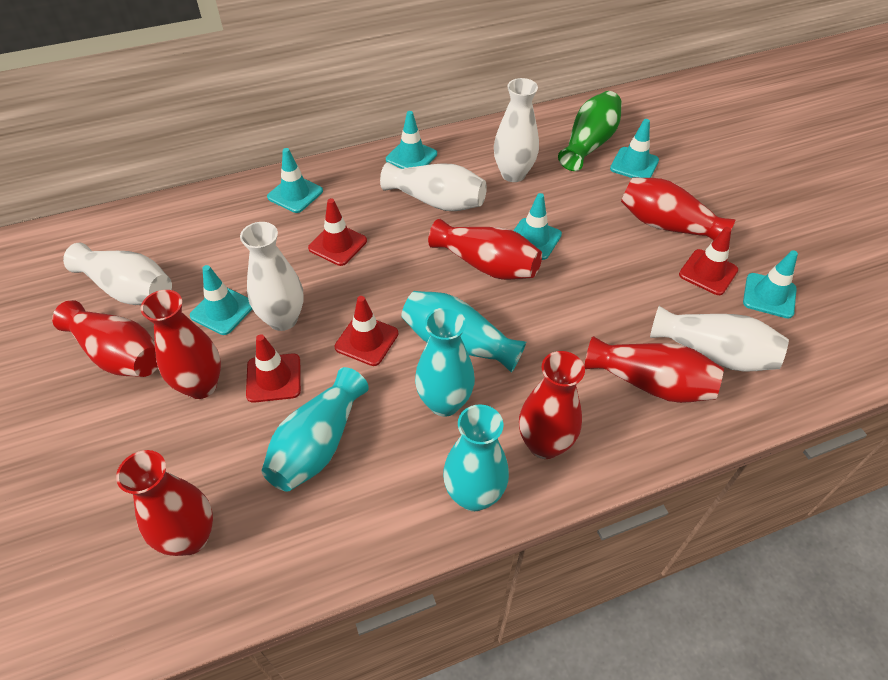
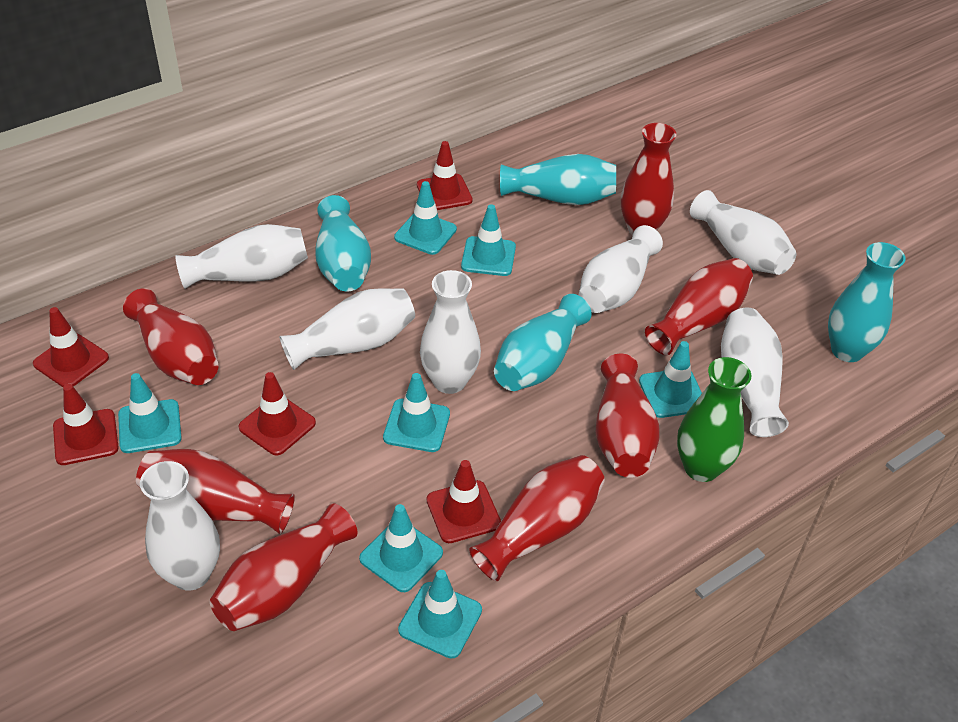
red traffic cone: [246,334,301,403] [308,199,367,266] [335,296,398,366] [679,227,738,295] = 4 -> [33,307,109,387] [53,384,119,465] [239,372,316,456] [417,141,473,210] [427,460,501,543] = 5
turquoise traffic cone: [190,265,252,335] [267,148,323,213] [386,111,437,169] [513,193,562,260] [610,119,659,178] [743,250,798,318] = 6 -> [118,373,182,453] [359,504,443,592] [383,373,450,452] [394,181,457,255] [398,570,482,658] [461,204,516,276] [639,341,702,418] = 7
white vase: [63,243,172,305] [240,222,304,331] [380,162,487,211] [494,78,539,182] [650,306,789,372] = 5 -> [140,461,220,591] [175,224,308,289] [279,288,415,370] [420,270,481,394] [579,225,663,313] [690,190,796,275] [721,308,789,437] = 7

